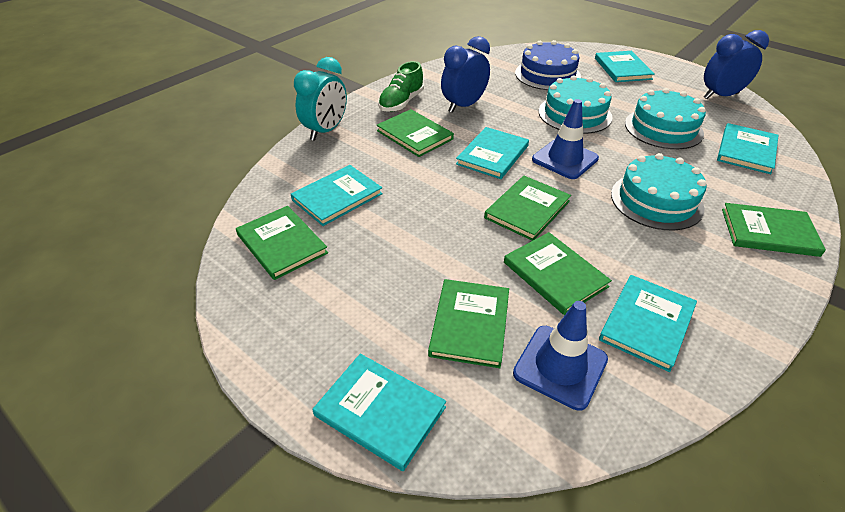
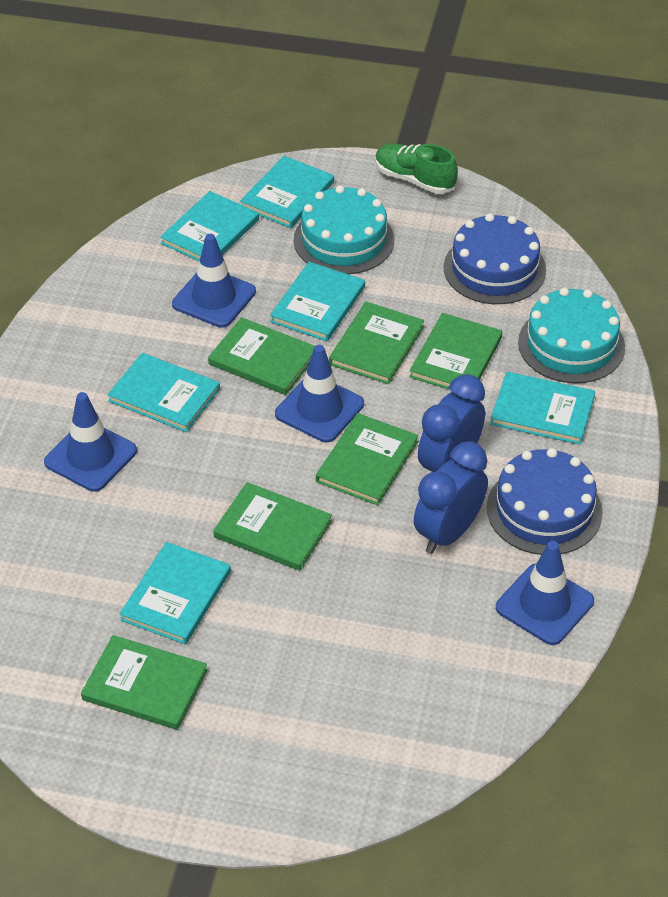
blue cake: [515,40,581,90] = 1 -> [443,213,546,304] [487,448,603,555] = 2
blue traffic cone: [513,301,608,411] [532,99,599,179] = 2 -> [44,392,137,492] [172,234,256,328] [275,345,364,443] [496,541,594,645] = 4
turquoise cake: [539,75,612,134] [611,153,706,230] [625,88,706,149] = 3 -> [294,185,394,274] [518,288,625,383] = 2
turquoise clock: [294,57,347,141] = 1 -> none = 0

